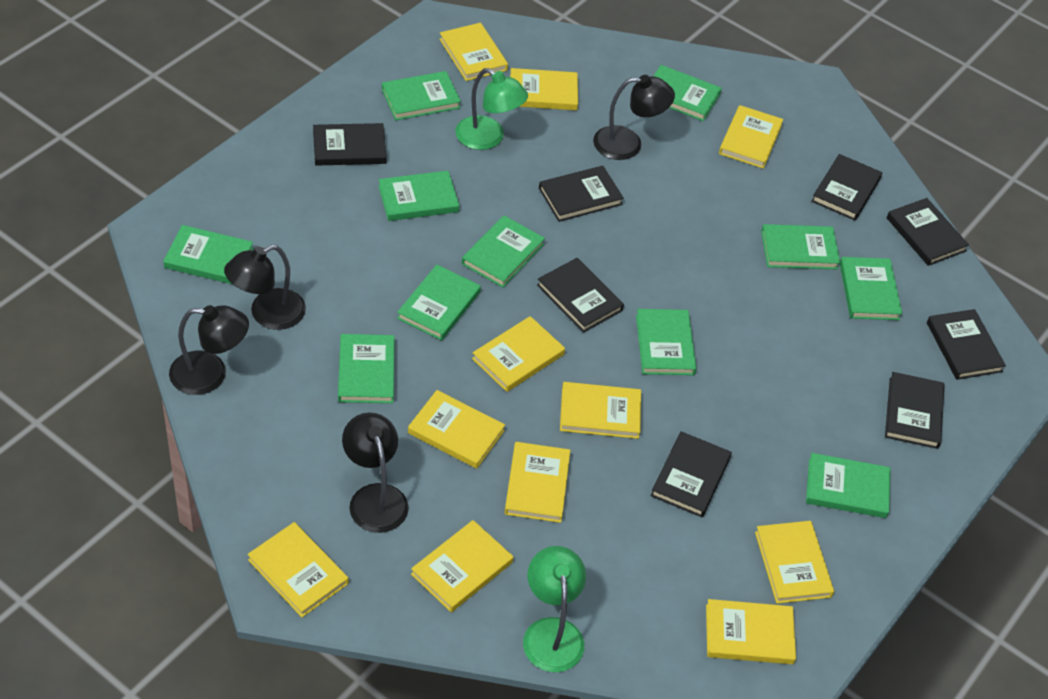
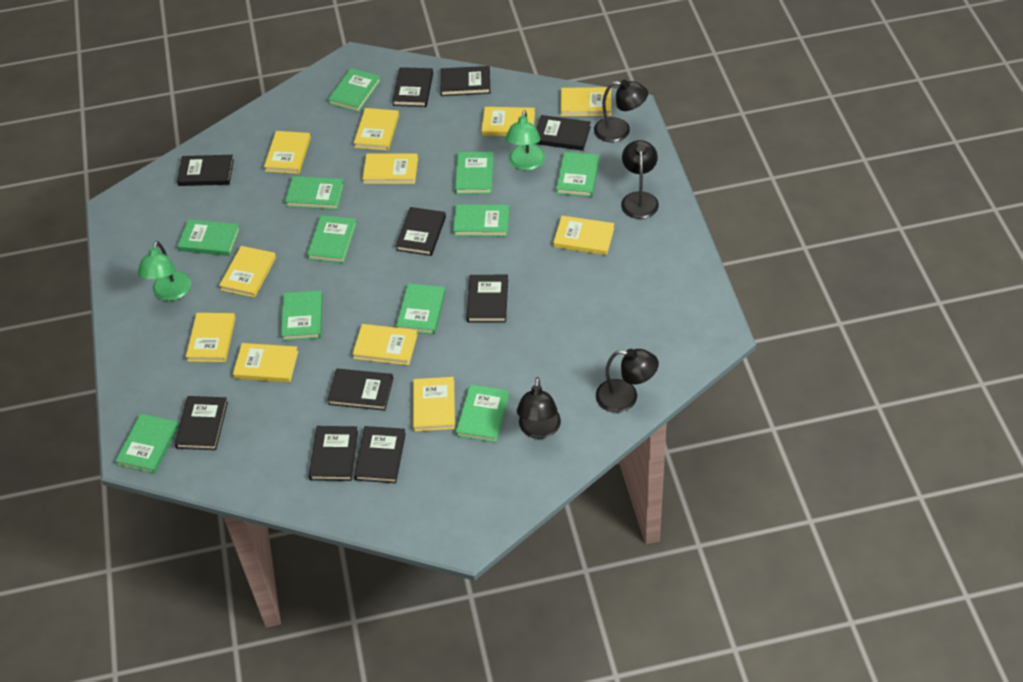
black book: [313,123,387,166] [537,258,624,333] [539,166,624,222] [650,431,732,517] [811,154,882,220] [885,372,945,449] [887,198,969,266] [927,309,1006,380] = 8 -> [175,396,228,450] [177,155,234,186] [309,426,358,481] [327,369,393,411] [354,426,406,483] [392,67,433,107] [396,207,446,256] [440,66,490,96] [467,275,508,322] [536,115,591,151] = 10

